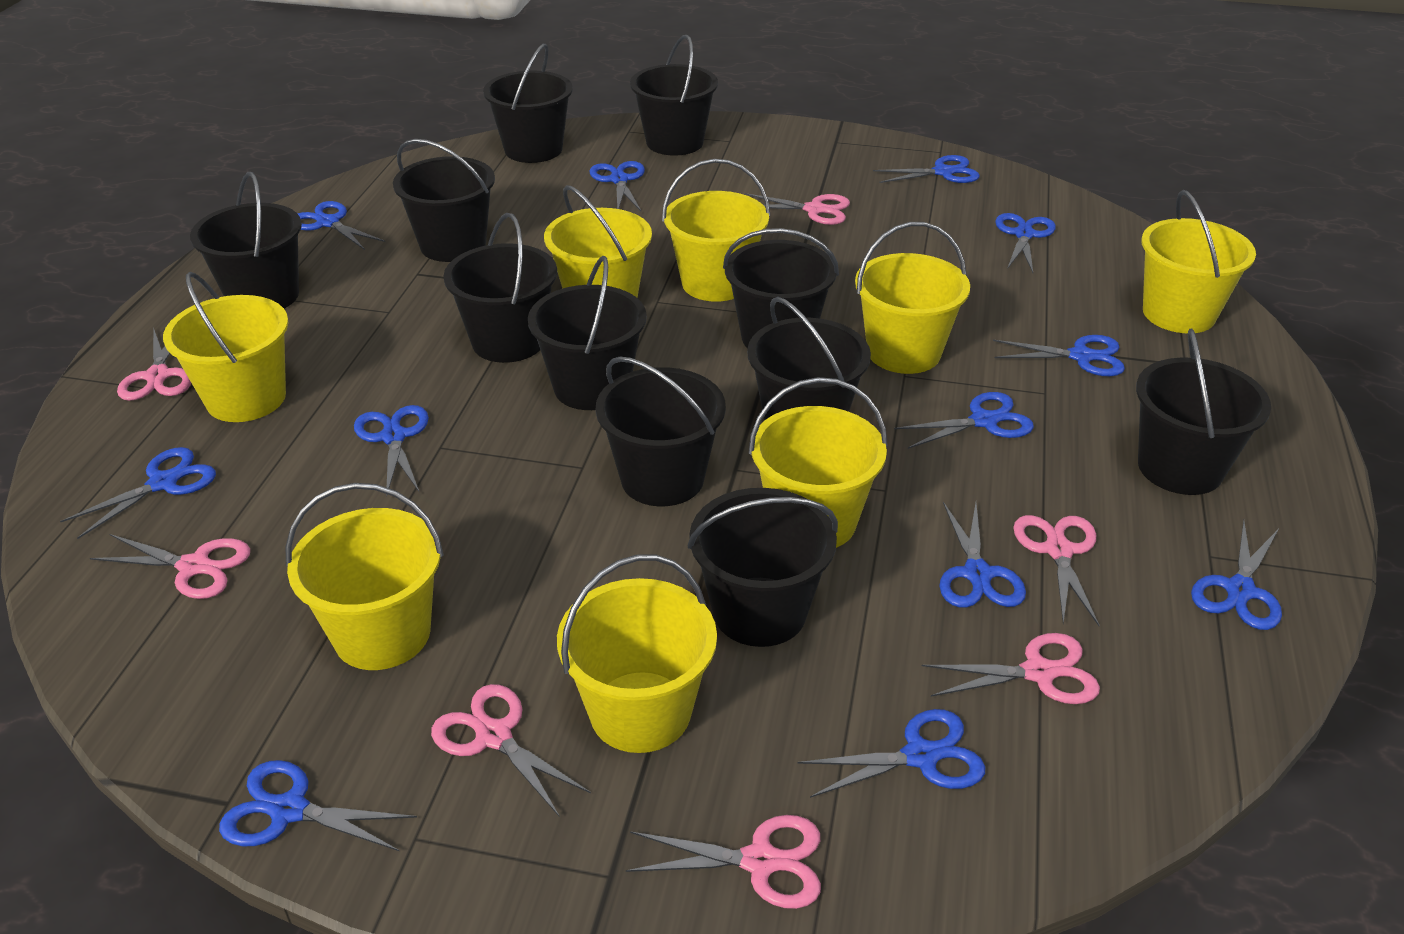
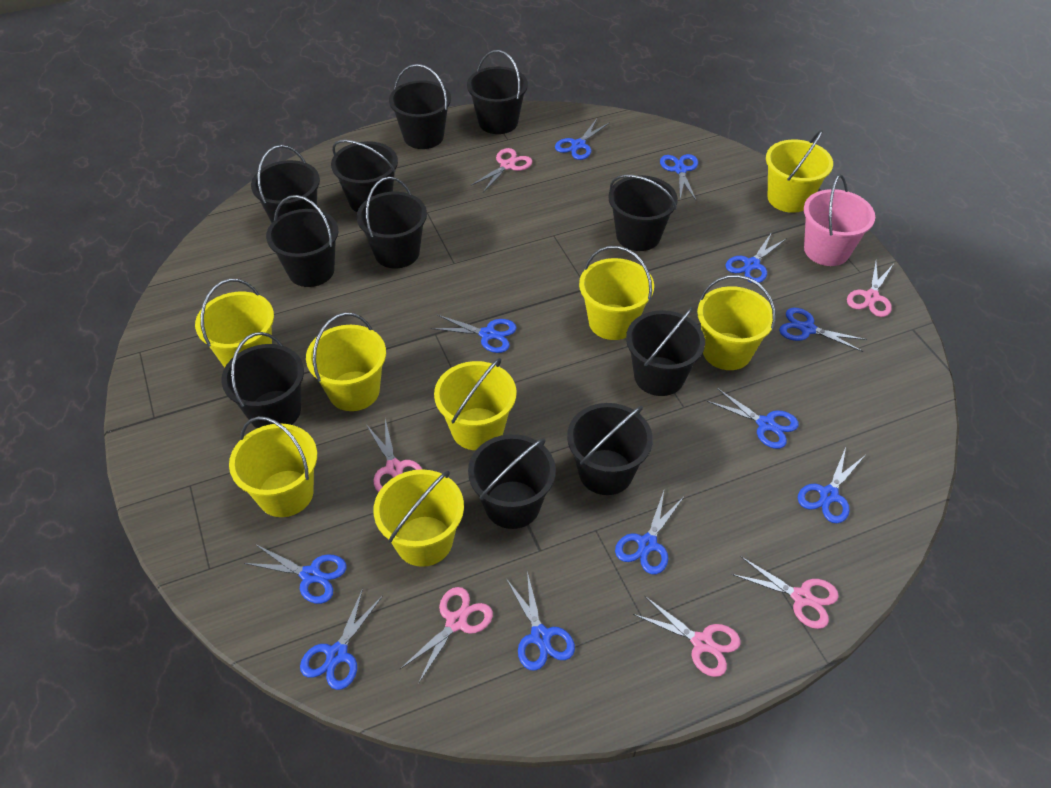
blue scissors: [60,447,216,539] [219,760,417,851] [297,201,385,250] [354,405,429,497] [589,161,645,211] [797,709,986,798] [873,155,980,183] [894,392,1034,449] [939,502,1026,608] [993,335,1125,376] [995,213,1056,273] [1191,520,1282,630] = 12 -> [244,544,347,604] [300,588,383,690] [431,315,517,353] [507,571,575,671] [555,119,610,160] [615,491,684,574] [660,154,698,200] [707,388,799,449] [726,232,787,283] [779,308,867,352] [798,447,865,523] = 11
pink bucket: none = 0 -> [804,175,875,266] = 1
pink scissors: [90,534,250,599] [117,329,191,401] [431,684,591,817] [626,815,821,909] [745,193,850,225] [922,633,1100,704] [1013,515,1100,626] = 7 -> [366,419,422,492] [400,587,493,684] [470,148,532,193] [633,596,740,677] [732,556,839,629] [847,262,893,317] = 6

